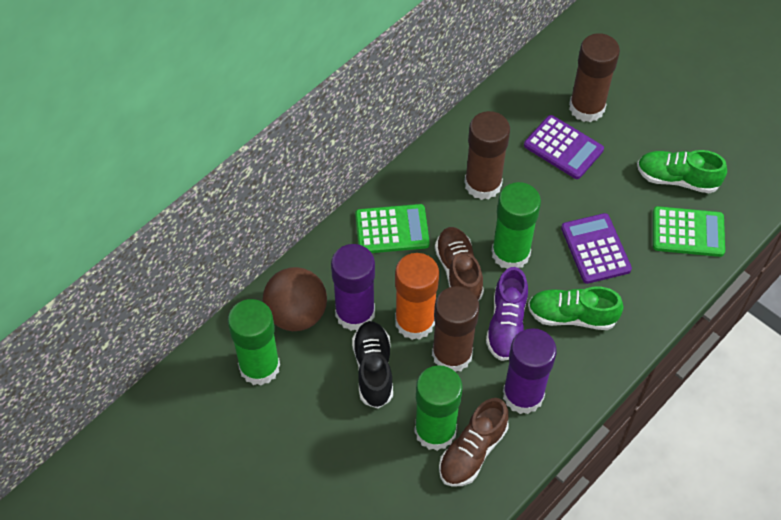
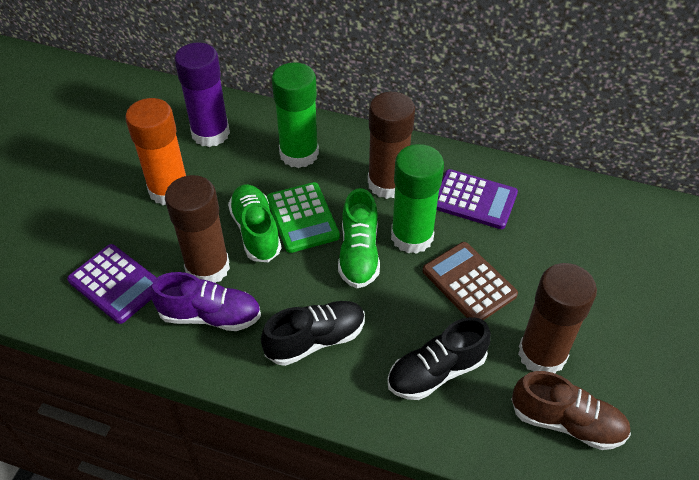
black shoe: [352,321,393,408] = 1 -> [261,301,365,366] [387,317,491,400] = 2
brown ball: [263,267,327,331] = 1 -> none = 0
brown calculator: none = 0 -> [423,242,518,320] = 1
brown shoe: [435,227,484,301] [439,398,509,487] = 2 -> [511,371,631,450] = 1
green calculator: [355,204,430,253] [653,206,725,257] = 2 -> [267,182,340,253] = 1
green glue stick: [228,299,280,386] [414,365,463,451] [492,182,541,269] = 3 -> [272,62,319,168] [391,144,444,254] = 2
purple glue stick: [331,244,375,331] [503,328,557,414] = 2 -> [174,42,230,147] = 1

